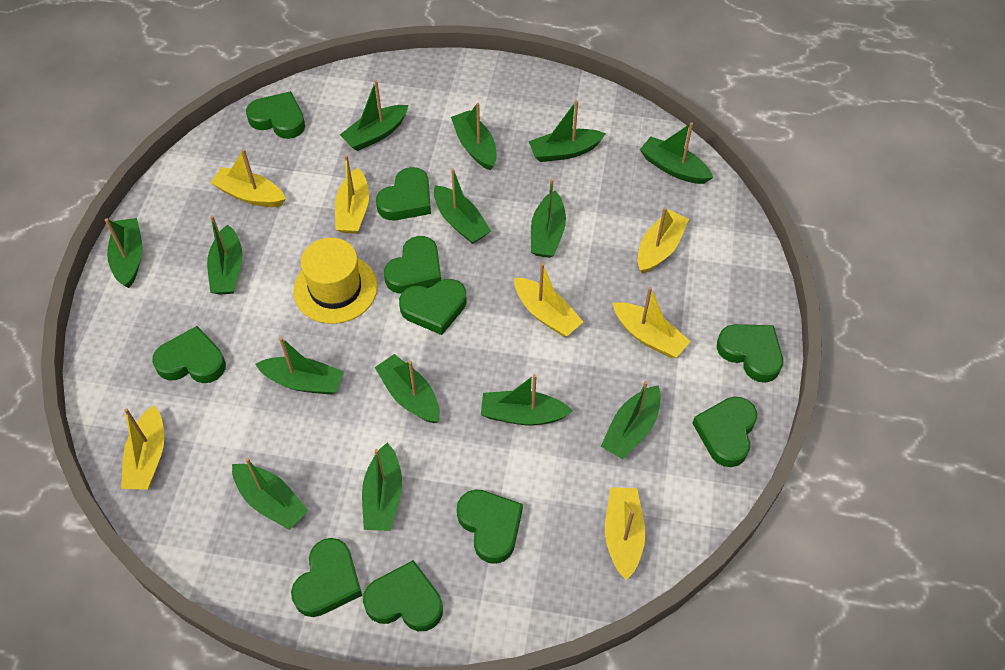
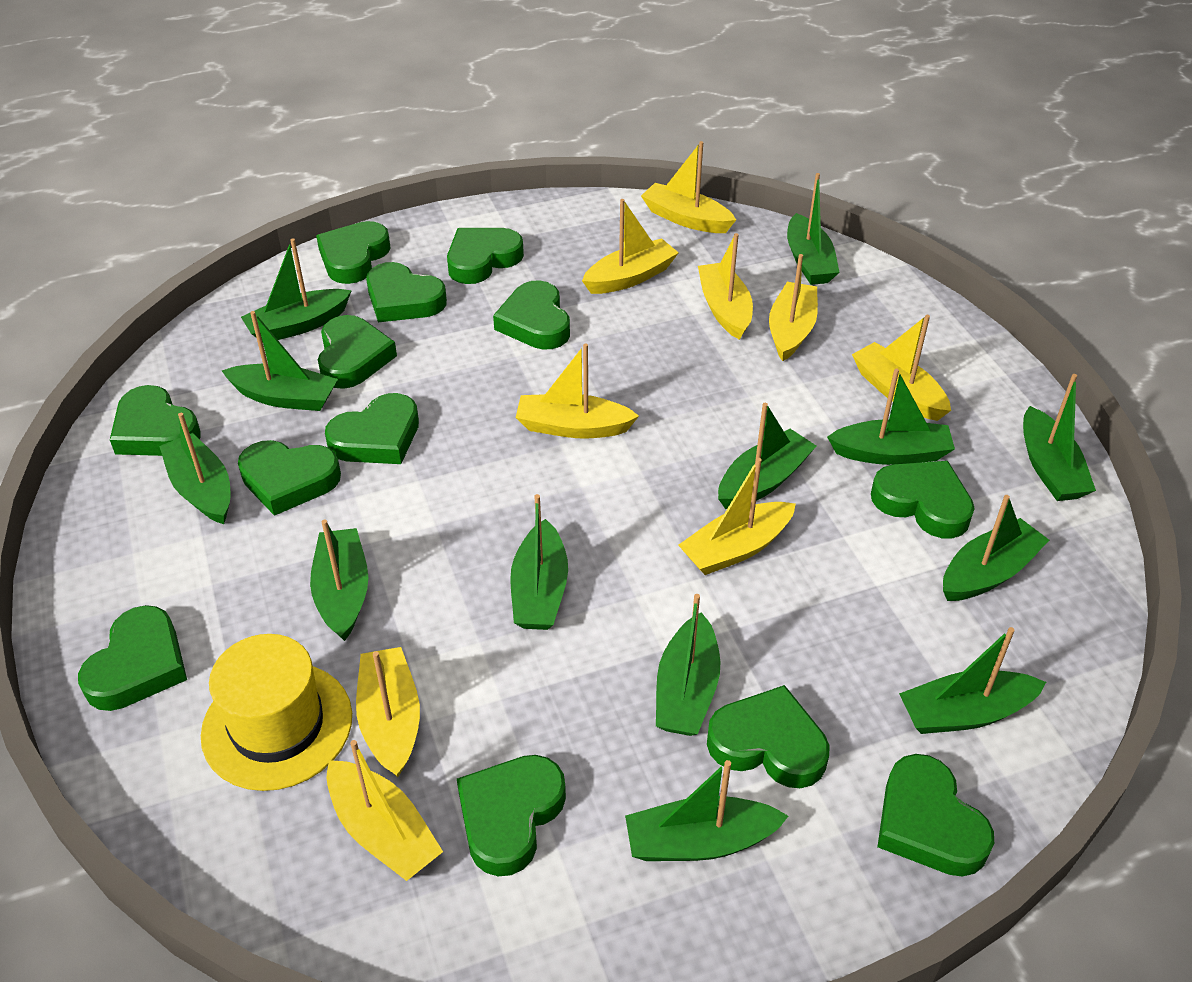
green boat: [105,218,142,288] [207,215,243,295] [232,458,309,530] [256,337,344,395] [340,80,408,151] [362,443,402,531] [375,354,440,423] [434,168,491,244] [451,103,497,170] [481,374,573,425] [529,100,606,162] [531,179,566,258] [601,381,661,459] [640,122,713,184] = 14 -> [159,413,230,524] [222,311,338,411] [241,238,352,342] [310,520,368,641] [510,494,568,630] [625,760,788,861] [656,594,720,736] [718,403,816,509] [787,173,840,285] [827,369,955,465] [899,627,1046,734] [943,495,1049,601] [1023,374,1096,501] = 13
green heart: [152,326,226,383] [246,91,305,139] [291,538,362,617] [363,560,443,631] [376,167,431,220] [384,236,441,294] [399,279,467,335] [457,490,523,564] [692,396,757,467] [717,324,783,383] = 10 -> [78,605,187,711] [110,385,201,456] [238,440,341,516] [316,221,391,284] [318,315,397,389] [325,393,419,464] [366,262,447,322] [447,228,524,284] [457,755,566,876] [493,280,570,350] [707,685,829,788] [871,461,975,538] [877,754,994,877] = 13
yellow boat: [121,405,164,490] [210,149,286,207] [335,155,369,234] [514,263,583,337] [605,487,645,580] [613,287,691,358] [638,207,689,274] = 7 -> [326,740,443,881] [356,647,420,777] [516,343,639,438] [582,199,679,294] [641,141,736,233] [678,458,796,575] [698,233,753,340] [769,254,818,361] [852,315,951,421] = 9

